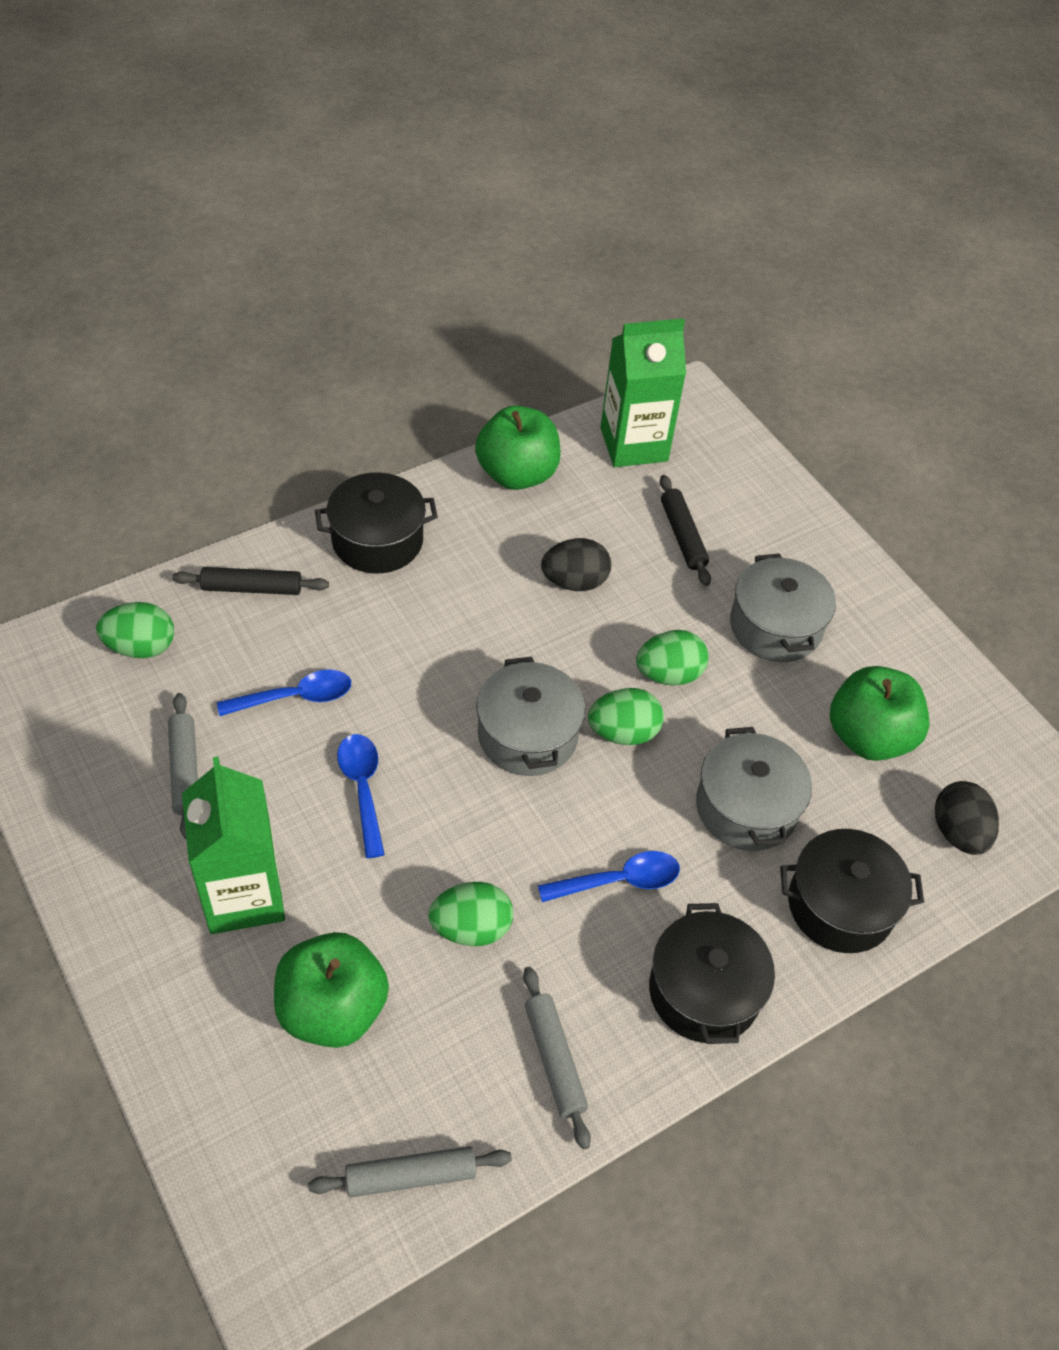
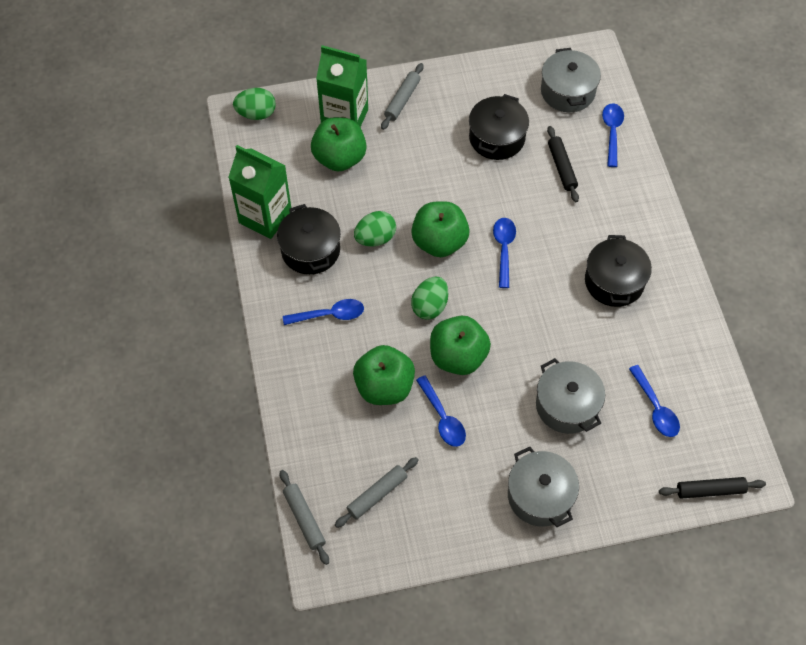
black egg: [541,538,611,591] [935,781,999,855] = 2 -> none = 0
blue spoon: [217,669,351,716] [337,734,385,858] [538,851,680,902] = 3 -> [283,299,364,325] [416,376,466,447] [493,218,516,288] [602,103,624,167] [629,365,680,437] = 5
green apple: [274,932,389,1048] [475,405,561,490] [830,666,929,761] = 3 -> [311,117,367,172] [353,345,415,405] [411,201,470,257] [430,316,491,375] = 4
green egg: [96,602,174,658] [428,882,513,946] [588,688,664,745] [636,630,709,686] = 4 -> [233,88,276,120] [354,211,396,247] [411,277,448,320] = 3

